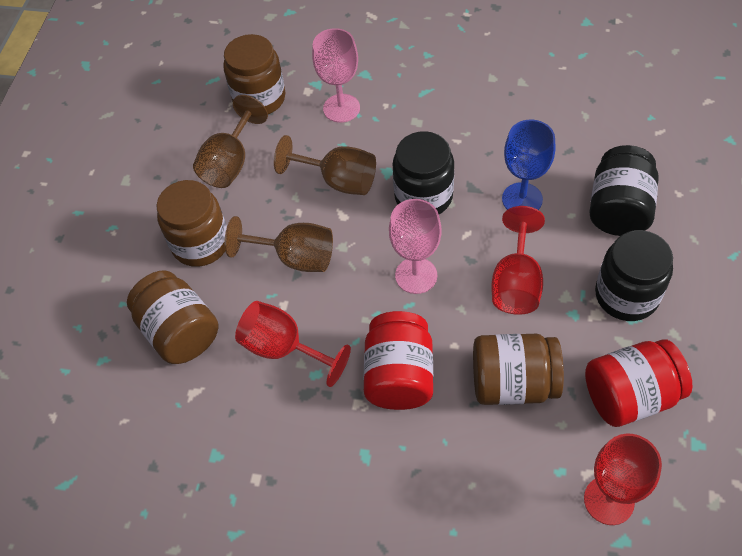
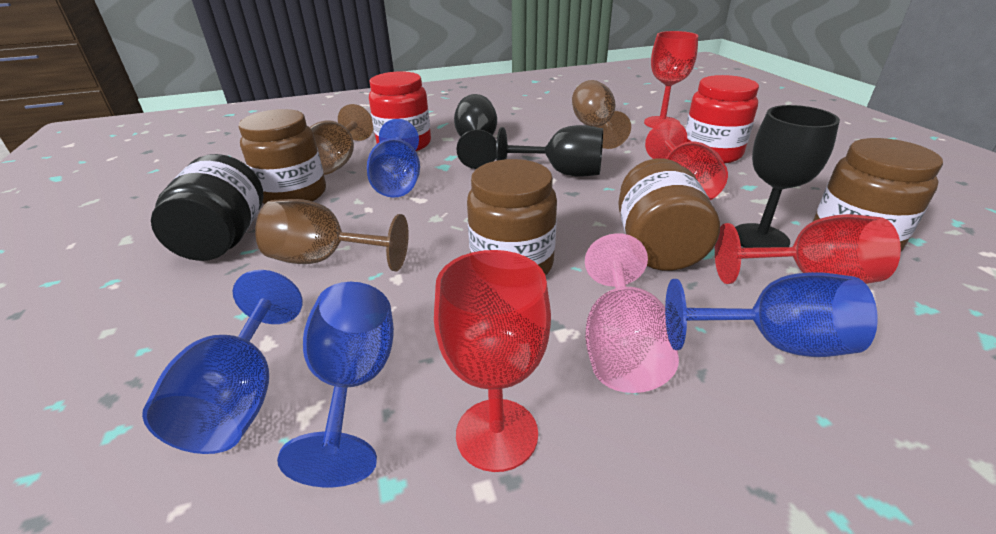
black goblet: none = 0 -> [454,94,497,169] [496,125,603,177] [735,105,840,248] = 3
black jar: [393,131,454,214] [589,145,659,236] [595,230,673,321] = 3 -> [151,154,263,261] = 1
blue goblet: [502,120,555,210] = 1 -> [142,270,303,454] [277,282,394,487] [367,119,420,197] [665,272,878,357] = 4
pink goblet: [312,28,360,123] [389,199,442,294] = 2 -> [585,233,679,393] = 1
red goblet: [235,301,351,387] [491,206,545,315] [584,434,662,525] = 3 -> [434,250,551,472] [644,31,698,128] [645,121,728,200] [715,214,901,284] = 4

